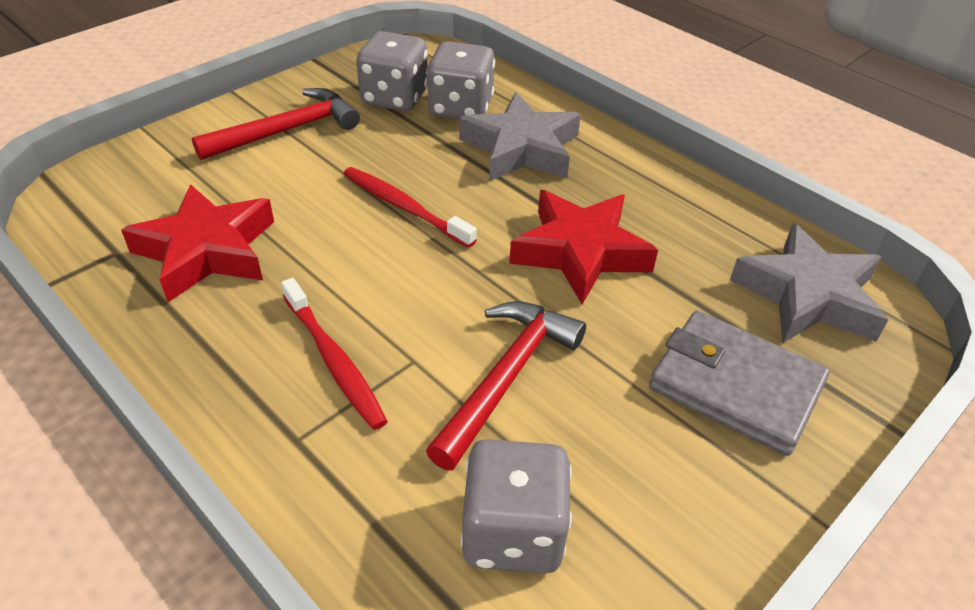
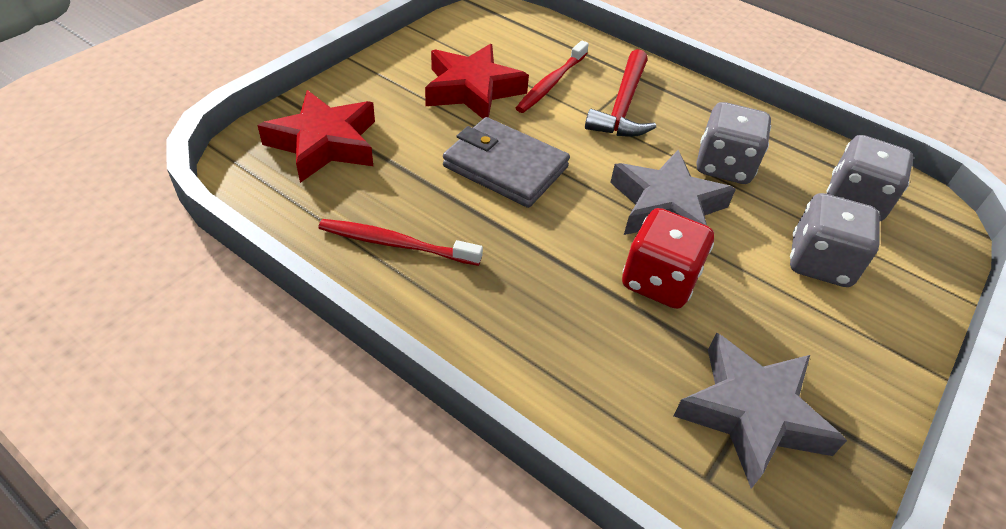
red dice: none = 0 -> [622,208,714,309] = 1
red hammer: [192,88,360,160] [426,301,586,471] = 2 -> [585,49,656,137] = 1

